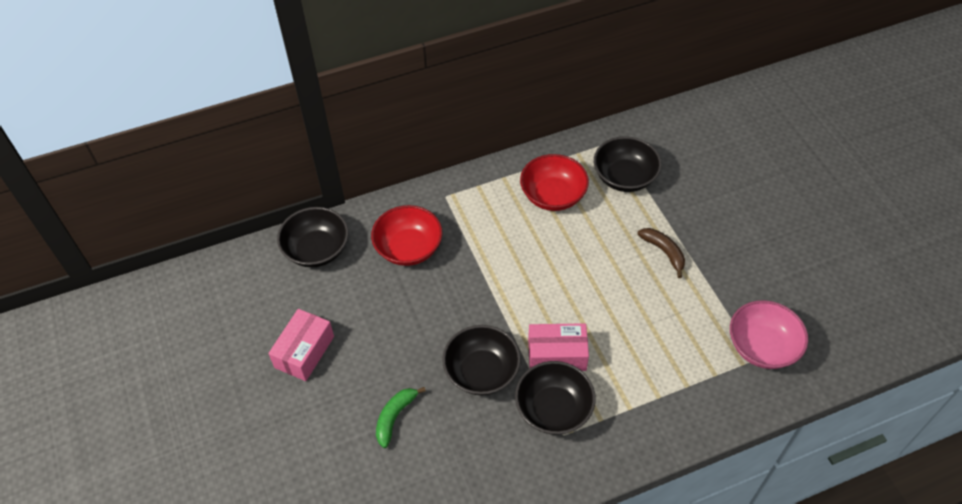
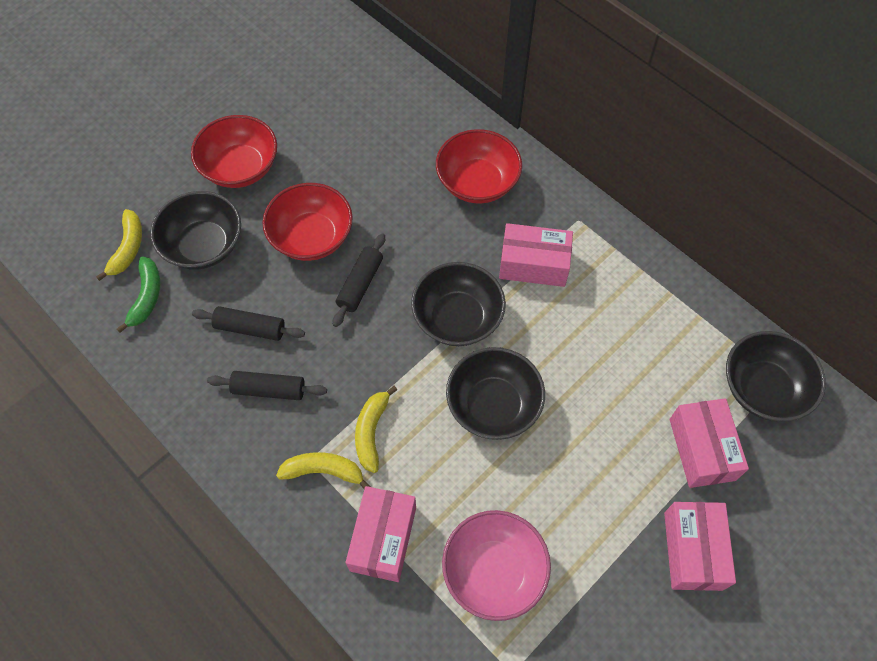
black rolling pin: none = 0 -> [192,306,305,341] [207,371,327,400] [333,233,385,327] = 3
brown banana: [637,228,685,278] = 1 -> none = 0
pink box: [268,309,334,381] [528,323,589,371] = 2 -> [345,486,416,582] [499,223,573,287] [664,502,736,591] [670,398,749,488] = 4
red bowl: [371,205,442,266] [520,154,589,211] = 2 -> [191,115,277,188] [263,183,353,261] [436,129,522,203] = 3
yellow banana: none = 0 -> [96,209,142,281] [276,452,371,489] [355,386,397,473] = 3

